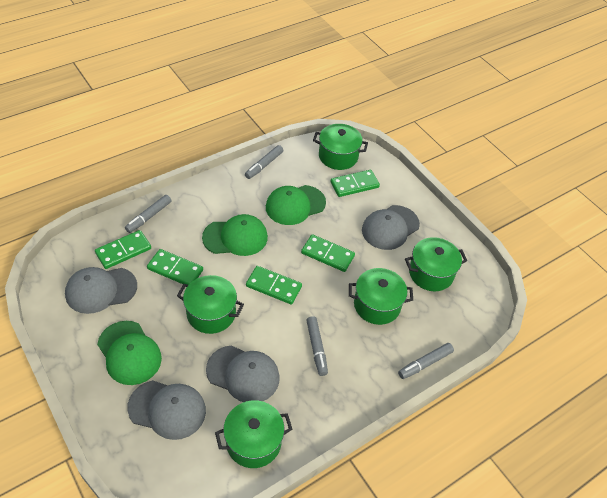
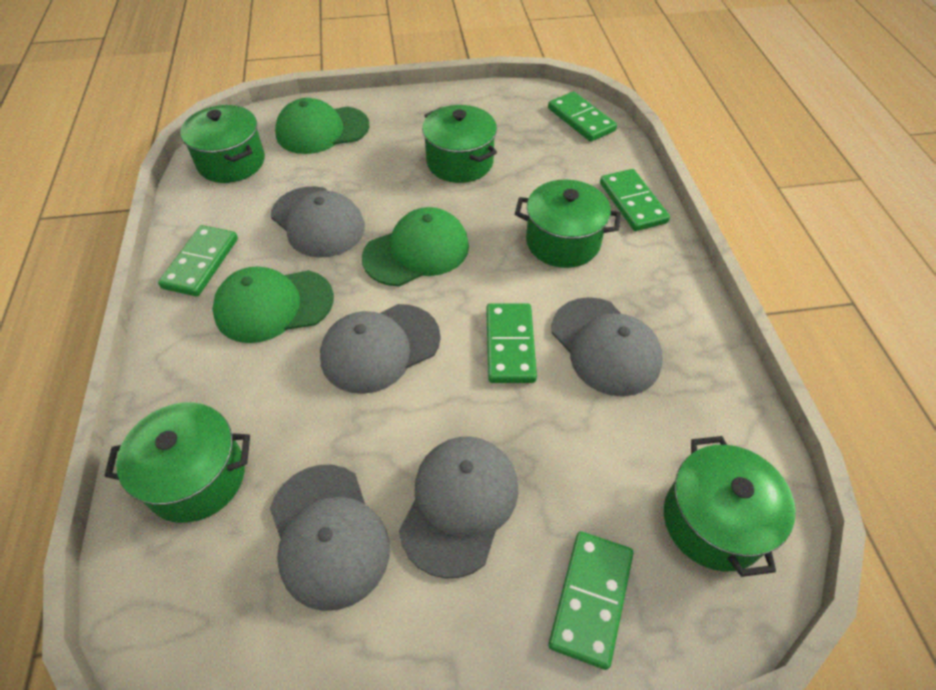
grey cap: [65,267,137,314] [127,380,206,440] [206,345,280,402] [362,205,420,250] = 4 -> [270,465,390,611] [271,186,365,258] [320,304,441,394] [399,437,518,578] [552,297,663,396] = 5
grey marker: [125,195,172,233] [245,145,284,179] [306,316,328,376] [398,343,454,379] = 4 -> none = 0

